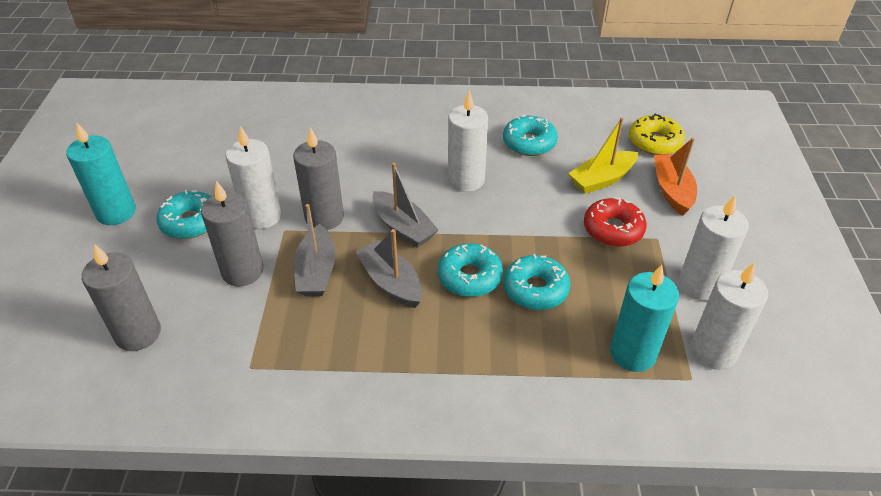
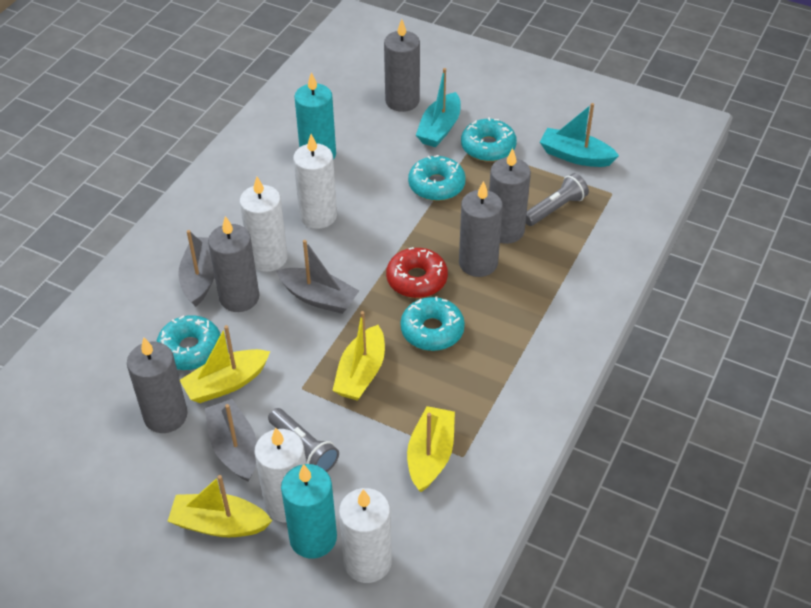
grey candle: [82,244,161,351] [201,181,264,286] [293,127,344,230] = 3 -> [127,338,188,433] [208,216,259,312] [384,19,420,112] [459,181,503,277] [489,148,531,244] = 5
grey flashlight: none = 0 -> [268,408,339,472] [526,173,589,226] = 2
orange boat: [654,137,697,216] = 1 -> none = 0
turquoise boat: none = 0 -> [416,68,461,147] [540,103,619,167] = 2
yellow boat: [568,117,638,194] = 1 -> [168,475,272,537] [180,325,270,403] [332,311,385,401] [407,406,455,492] = 4
yellow donut: [629,114,685,155] = 1 -> none = 0

